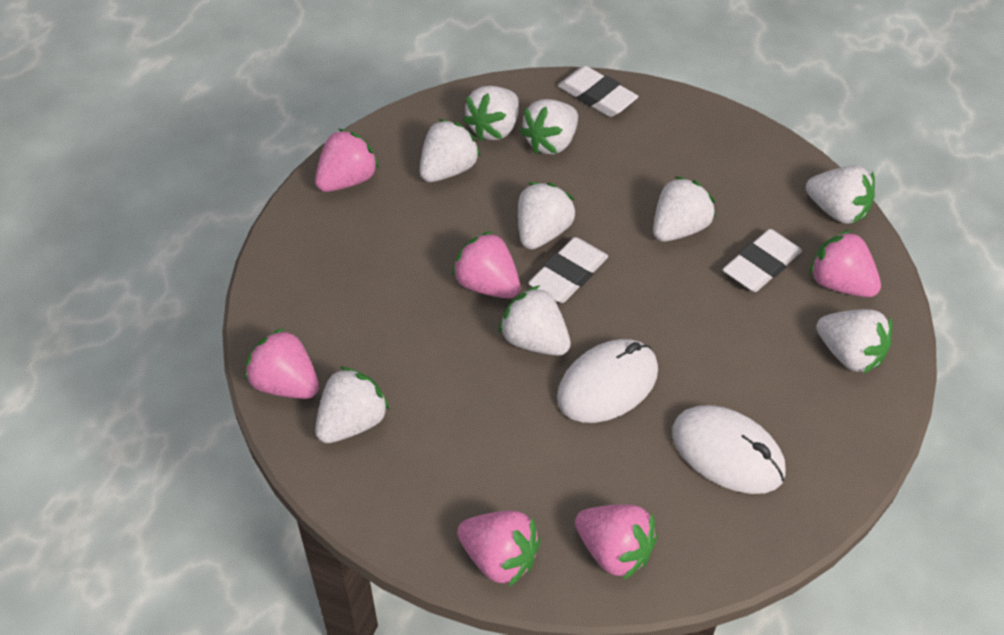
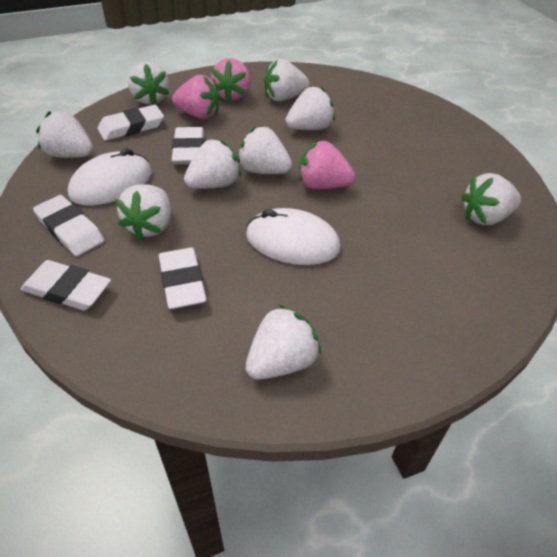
pink strawberry: [245,328,319,399] [315,129,379,192] [452,231,520,298] [457,510,541,587] [575,504,658,580] [809,230,881,297] = 6 -> [172,75,220,119] [211,58,251,102] [299,140,355,189] = 3
white eraser: [528,237,608,303] [558,66,639,117] [723,229,802,292] = 3 -> [21,260,111,311] [33,195,104,256] [97,105,164,141] [159,248,207,309] [172,127,204,165] = 5

